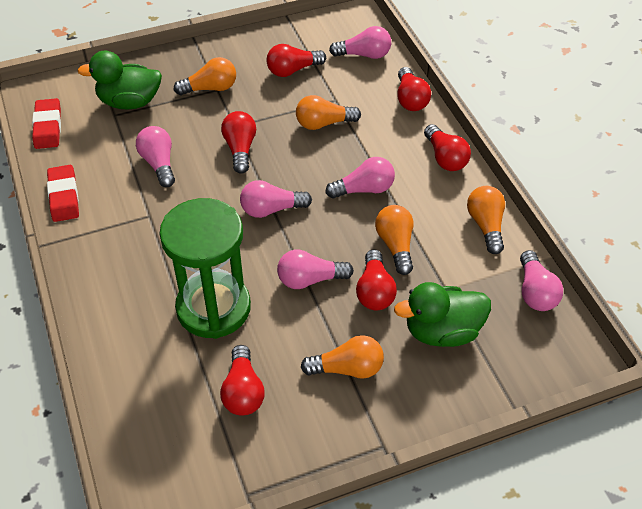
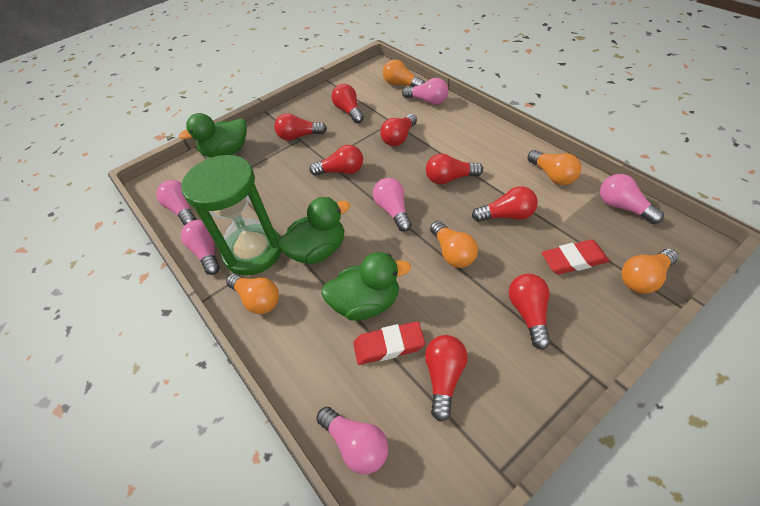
green duck: [77,50,162,109] [394,282,491,347] = 2 -> [179,113,247,157] [277,197,350,264] [321,252,411,321] = 3
red light bulb: [220,345,265,416] [221,111,256,174] [267,44,326,77] [356,249,397,311] [397,67,431,111] [424,124,471,171] = 6 -> [274,113,327,141] [309,145,363,176] [332,84,364,124] [380,114,417,146] [425,335,468,422] [426,154,483,184] [472,186,538,222] [509,274,551,350] = 8

